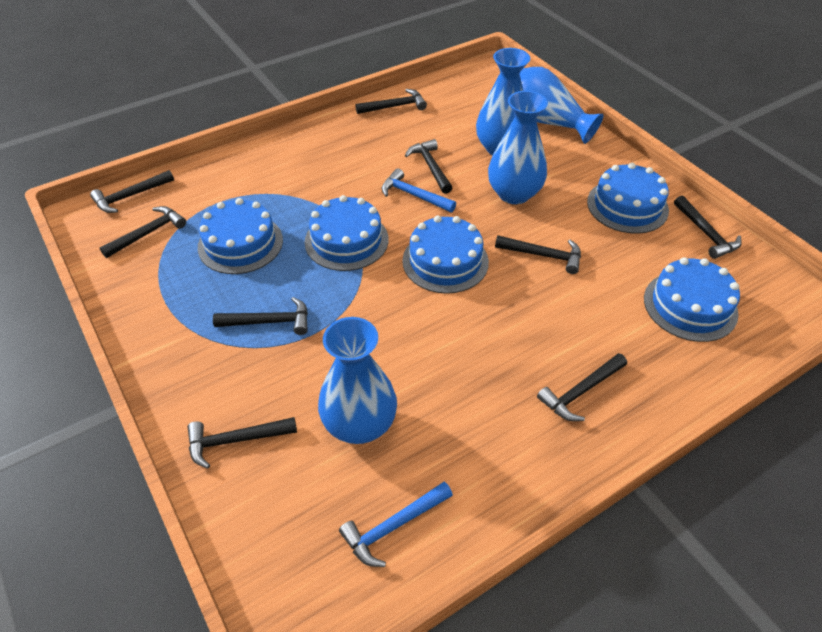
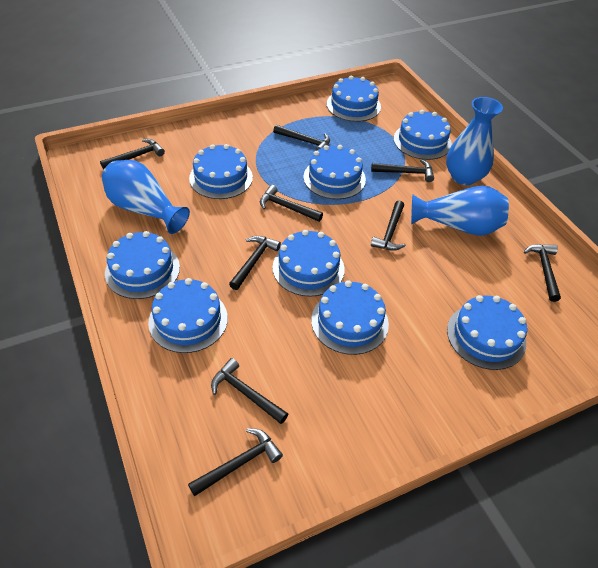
blue cake: [198,198,283,274] [305,195,389,271] [402,216,489,294] [587,163,669,234] [644,257,740,342] = 5 -> [105,231,180,299] [148,278,228,353] [189,144,253,199] [273,230,345,297] [304,145,366,199] [311,280,389,355] [327,76,381,122] [393,110,452,160] [447,295,527,370] = 9
blue hammer: [339,482,453,567] [382,168,456,212] = 2 -> none = 0
blue vase: [318,317,397,444] [476,48,530,155] [488,91,548,204] [519,67,604,144] = 4 -> [102,160,190,234] [411,185,509,236] [446,97,503,185] = 3

